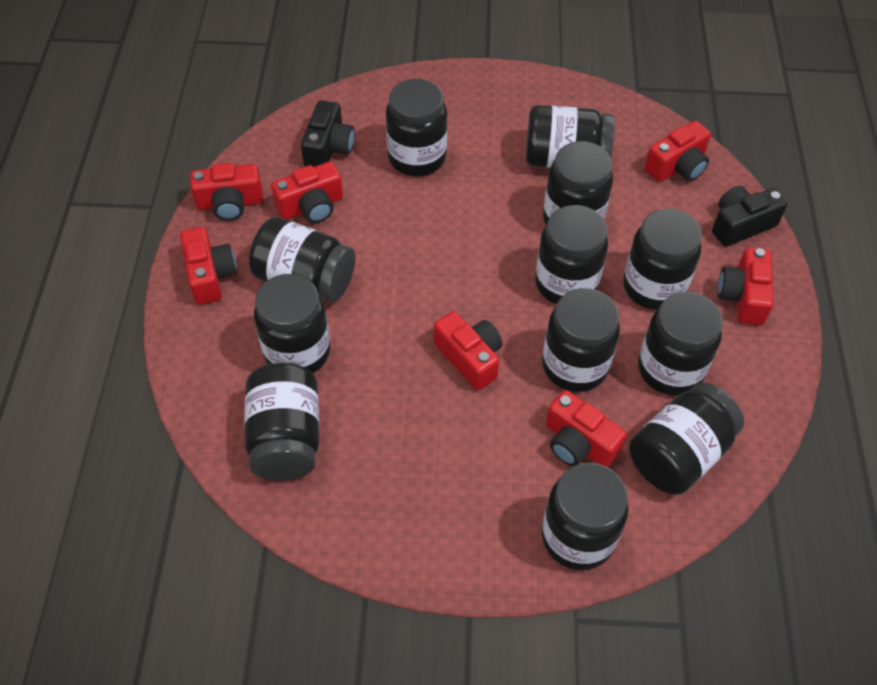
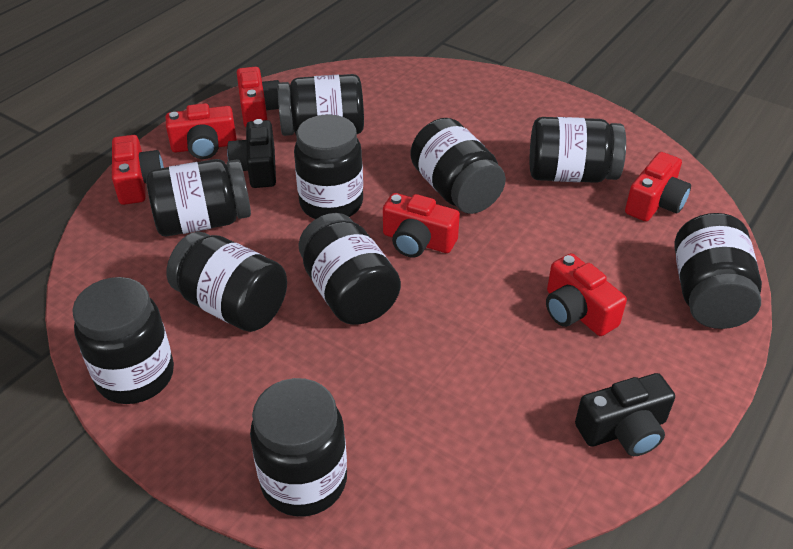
black jar: [244,363,320,480] [249,217,355,302] [254,274,331,373] [386,79,447,176] [526,105,615,168] [535,205,608,304] [542,288,620,392] [542,463,629,570] [543,141,613,225] [623,208,702,310] [629,383,744,495] [638,292,723,396] = 12 -> [72,277,174,404] [146,159,251,236] [166,232,287,332] [250,378,347,517] [277,74,364,136] [294,115,363,219] [299,213,401,325] [410,118,506,214] [530,117,626,183] [675,213,762,329] = 10
red camera: [180,227,237,305] [190,163,263,221] [271,162,343,223] [434,311,503,390] [546,390,627,467] [645,121,711,182] [717,247,774,326] = 7 -> [112,135,164,205] [166,103,237,159] [237,67,280,127] [383,193,460,257] [546,253,627,336] [625,152,691,222] = 6

